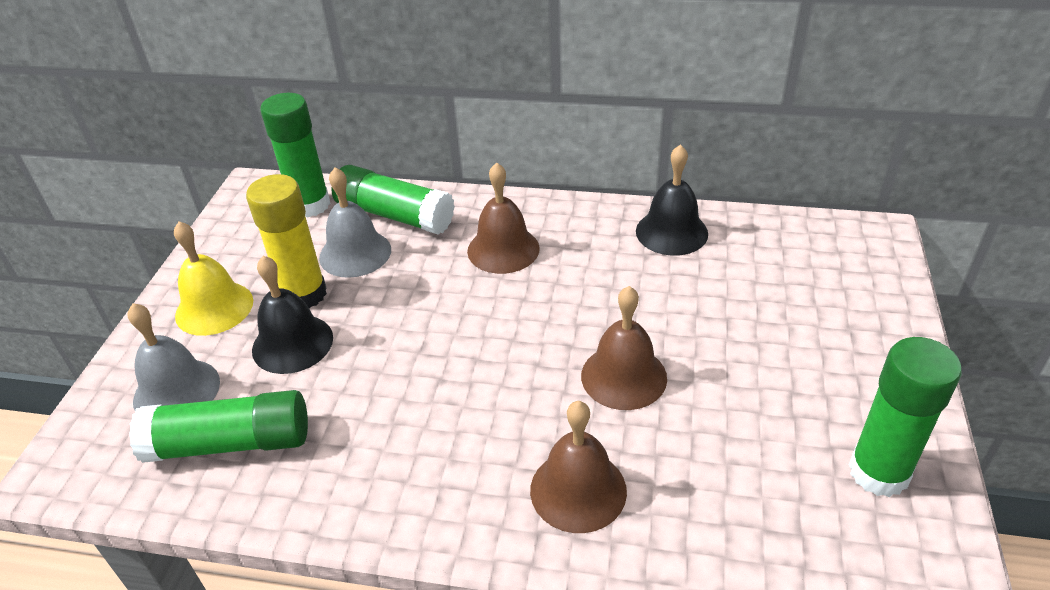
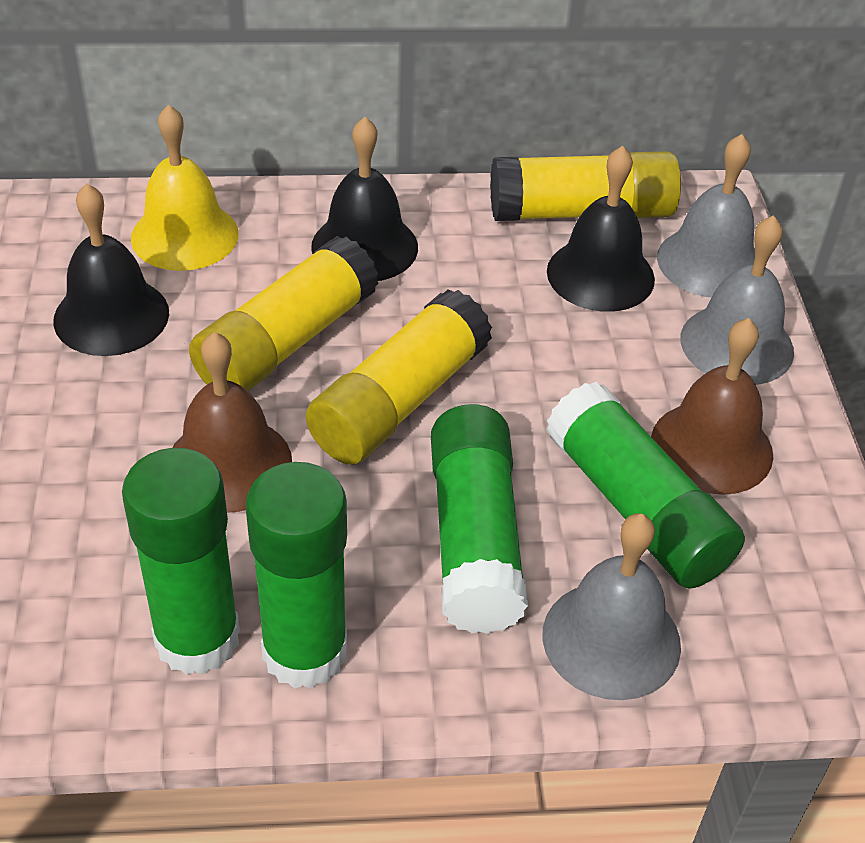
black bell: [252,256,333,374] [636,144,708,256] = 2 -> [53,183,169,356] [311,117,418,281] [547,146,655,312] = 3
brown bell: [467,162,540,274] [530,401,627,533] [581,286,667,410] = 3 -> [172,332,292,513] [651,318,773,495] = 2
grey bell: [128,303,220,410] [319,167,391,278] = 2 -> [543,513,681,700] [657,134,755,297] [680,215,794,385] = 3
yellow glue stick: [246,174,327,308] = 1 -> [189,236,379,391] [306,289,492,465] [490,151,681,221] = 3

